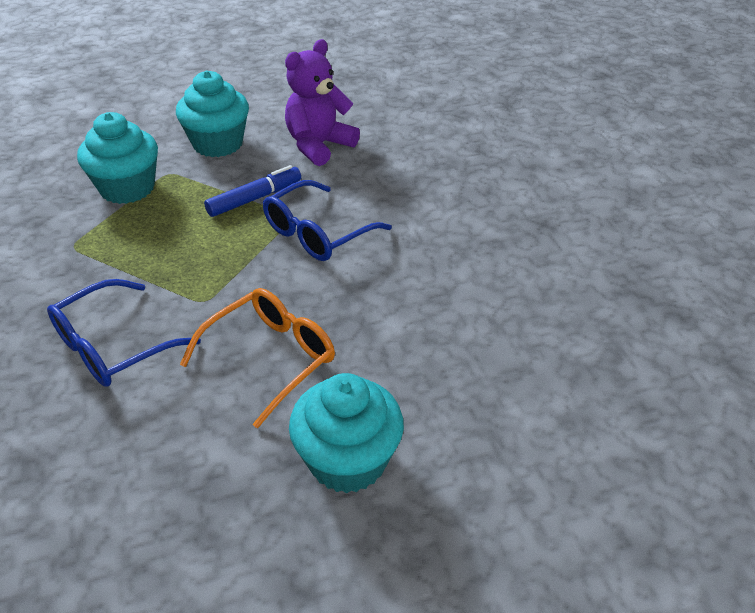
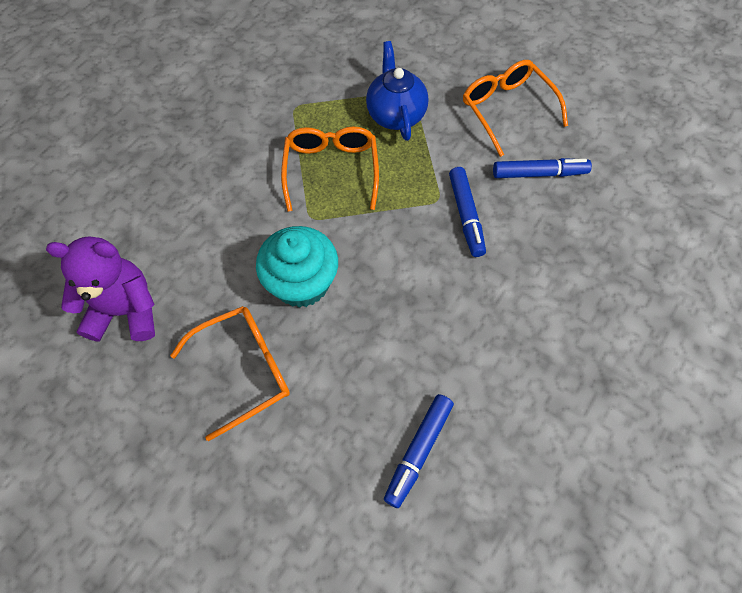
blue glasses: [47,279,201,387] [263,180,392,261] = 2 -> none = 0
blue marker: [204,165,301,217] = 1 -> [384,394,454,508] [449,167,486,257] [493,158,592,178] = 3
blue teapot: none = 0 -> [366,41,429,141] = 1
orange glasses: [180,288,335,428] = 1 -> [170,306,290,441] [281,127,379,212] [463,60,568,157] = 3
turquoise cupcake: [77,112,158,204] [176,70,249,157] [289,373,404,493] = 3 -> [256,226,338,308] = 1

